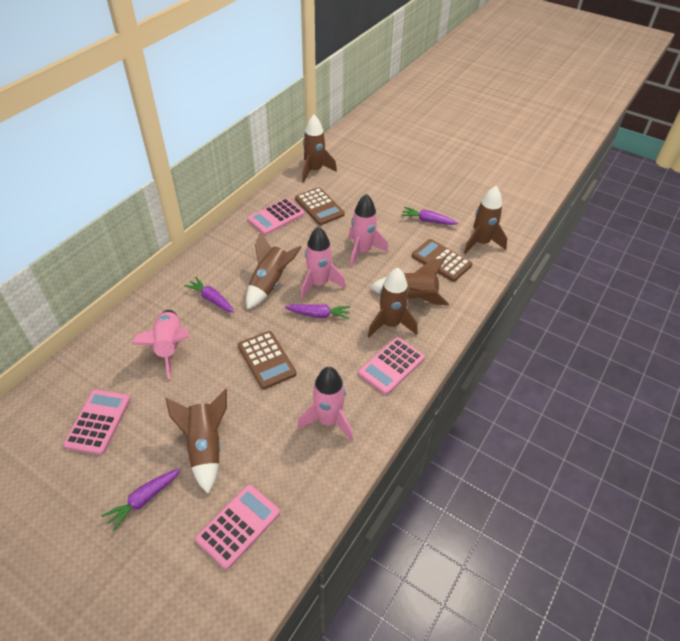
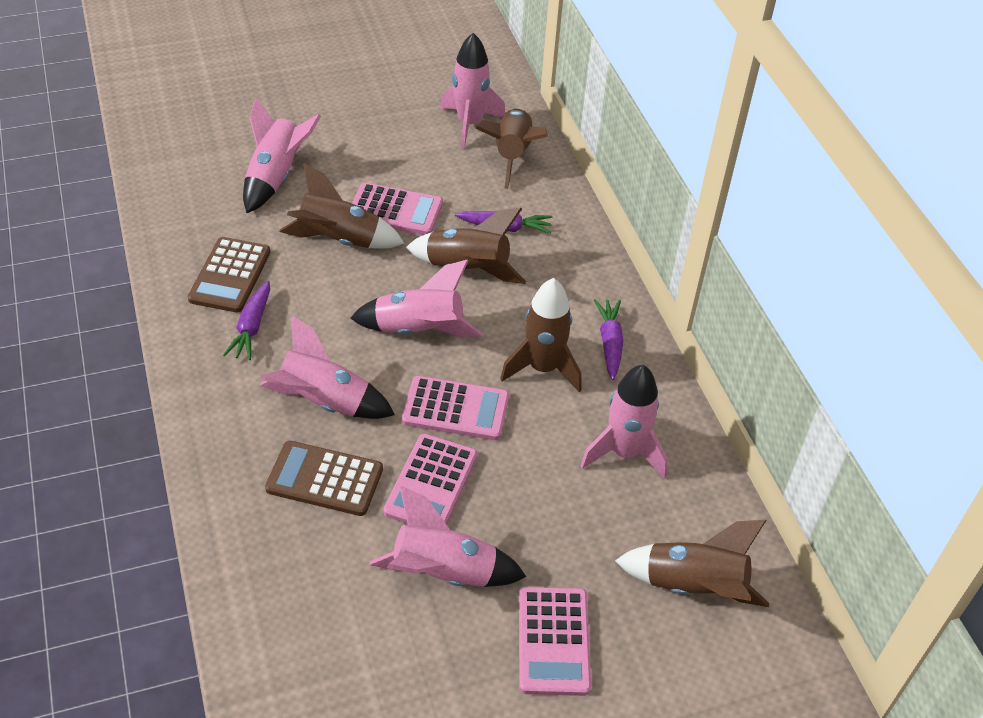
brown calculator: [238,331,297,389] [295,187,345,225] [412,239,472,282] = 3 -> [188,237,270,313] [265,441,383,516] = 2
brown rocket: [166,389,227,494] [246,231,302,309] [302,115,337,183] [368,268,418,337] [370,258,449,306] [464,186,507,254] = 6 -> [280,163,405,249] [406,208,526,284] [475,109,548,189] [500,278,582,392] [615,520,769,607] = 5
pink rocket: [132,310,189,379] [297,367,353,441] [301,226,346,299] [348,194,388,267] = 4 -> [243,97,321,213] [259,315,395,419] [350,260,483,337] [369,485,526,587] [440,33,506,149] [580,365,668,479] = 6
purple carrot: [102,468,181,531] [184,277,235,313] [285,304,351,319] [401,207,458,225] = 4 -> [223,281,270,360] [455,211,552,234] [594,299,623,380] = 3

